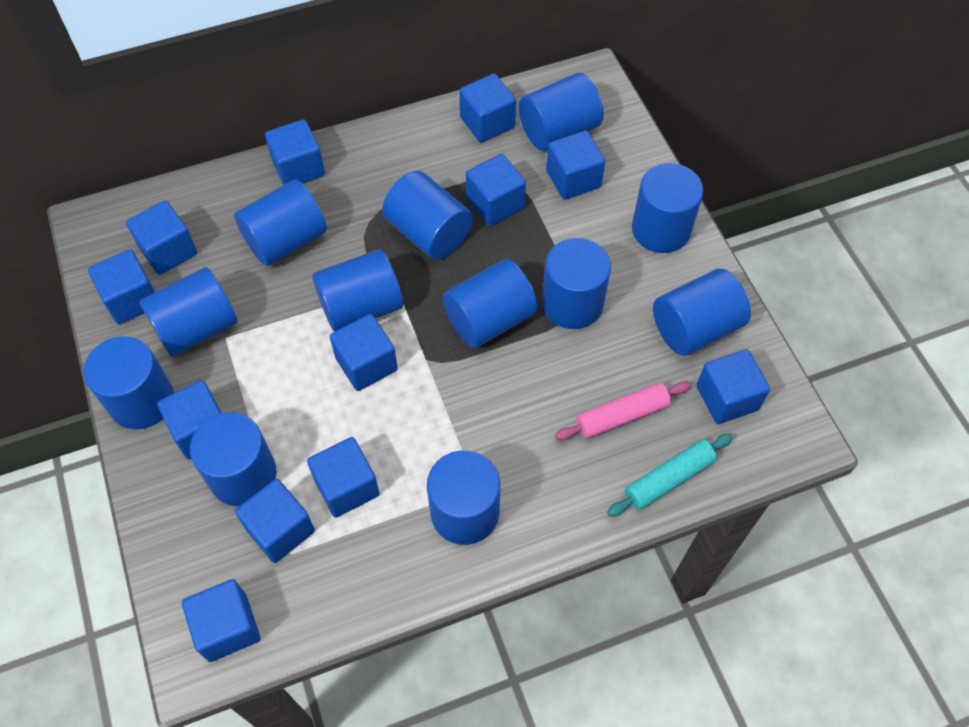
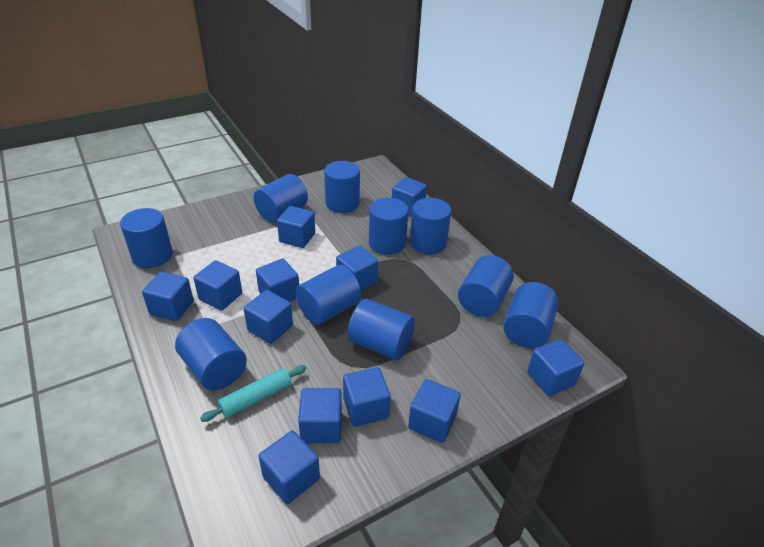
blue cylinder: [84,336,174,429] [139,267,238,357] [190,412,277,506] [234,179,327,266] [312,249,403,332] [382,171,473,260] [427,450,500,545] [443,259,538,348] [519,73,603,151] [542,238,611,329] [632,163,703,253] [653,269,751,356] = 12 -> [120,208,173,268] [175,318,247,390] [254,174,308,223] [296,265,361,325] [324,161,360,213] [347,299,415,360] [369,198,409,255] [410,198,451,254] [458,255,514,317] [503,282,559,348] = 10
pink rolling pin: [555,381,691,440] = 1 -> none = 0

